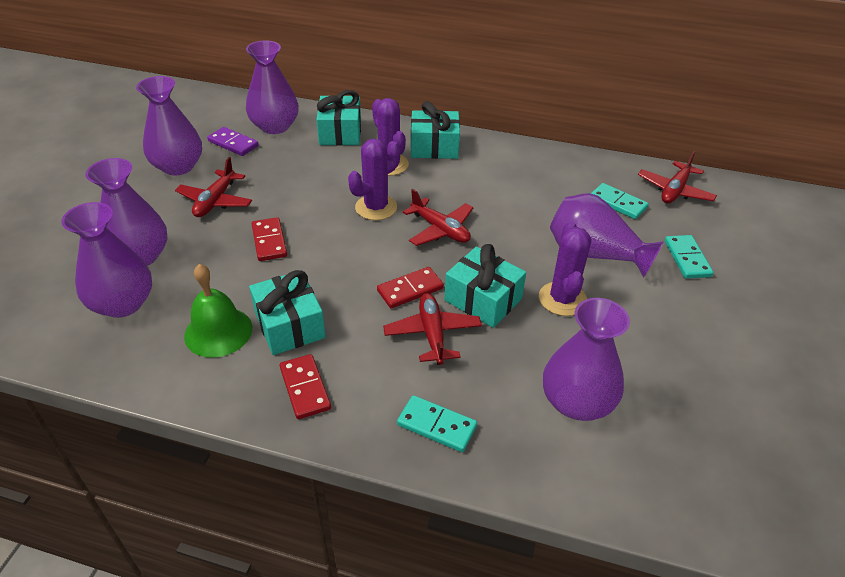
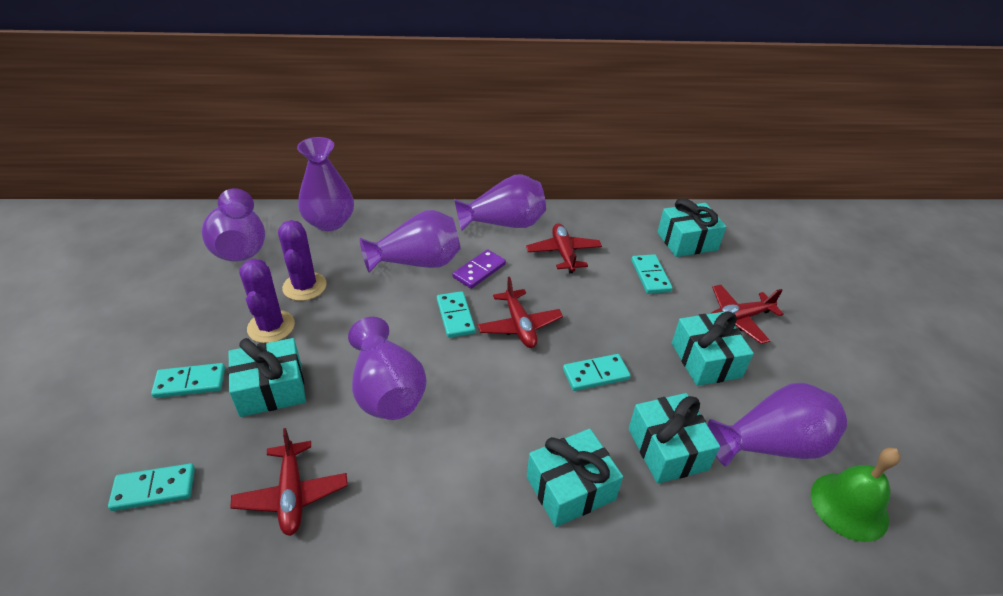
purple cactus: [348,139,400,220] [372,98,409,176] [539,222,591,316] = 3 -> [239,259,295,343] [278,220,327,301] = 2
red domino: [252,217,287,261] [280,354,331,419] [377,267,444,308] = 3 -> none = 0
turquoise domino: [397,395,477,452] [591,183,649,219] [665,235,714,279] = 3 -> [108,463,195,511] [151,363,225,398] [437,291,475,338] [563,354,631,391] [631,254,672,294] = 5
turquoise gift: [249,270,326,355] [316,90,361,145] [411,101,460,159] [444,244,526,328] = 4 -> [228,338,306,417] [527,429,623,527] [628,393,720,484] [657,198,726,257] [672,311,754,386] = 5

